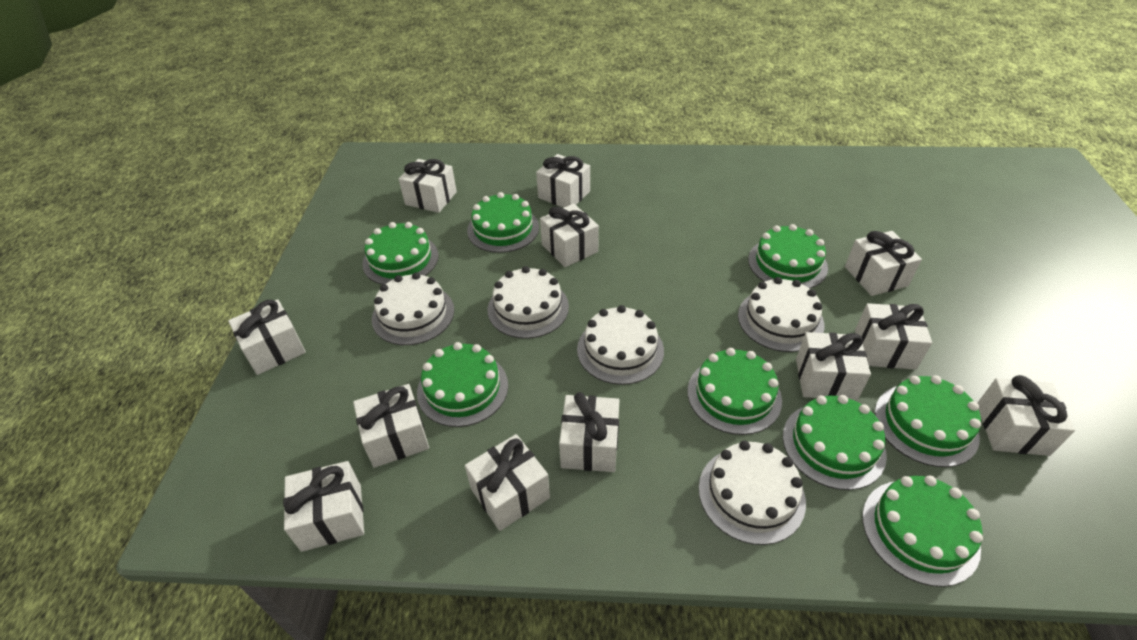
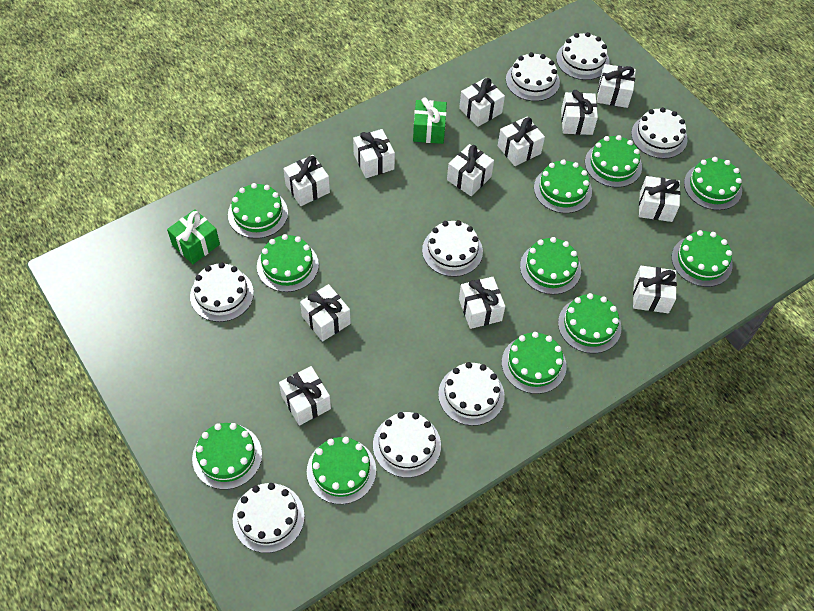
green cake: [362,222,439,285] [417,342,508,427] [467,192,539,253] [687,348,782,435] [748,224,828,288] [783,395,887,490] [862,476,983,587] [875,375,981,467] = 8 -> [192,423,262,490] [228,183,288,239] [257,234,319,292] [307,437,376,504] [502,332,567,394] [520,237,581,295] [534,159,592,213] [558,293,622,353] [585,135,642,188] [671,230,733,287] [684,157,742,210] = 11
green gift: none = 0 -> [167,209,220,264] [413,97,447,144] = 2
white cake: [372,273,454,345] [487,266,569,339] [577,305,664,385] [699,441,806,545] [738,277,824,352] = 5 -> [190,262,254,322] [233,483,305,553] [373,412,441,478] [422,220,483,277] [438,362,505,426] [506,52,560,101] [556,32,609,80] [631,107,688,159] = 8

